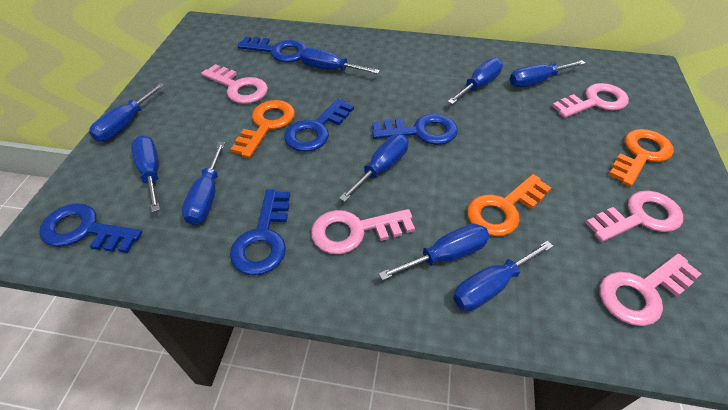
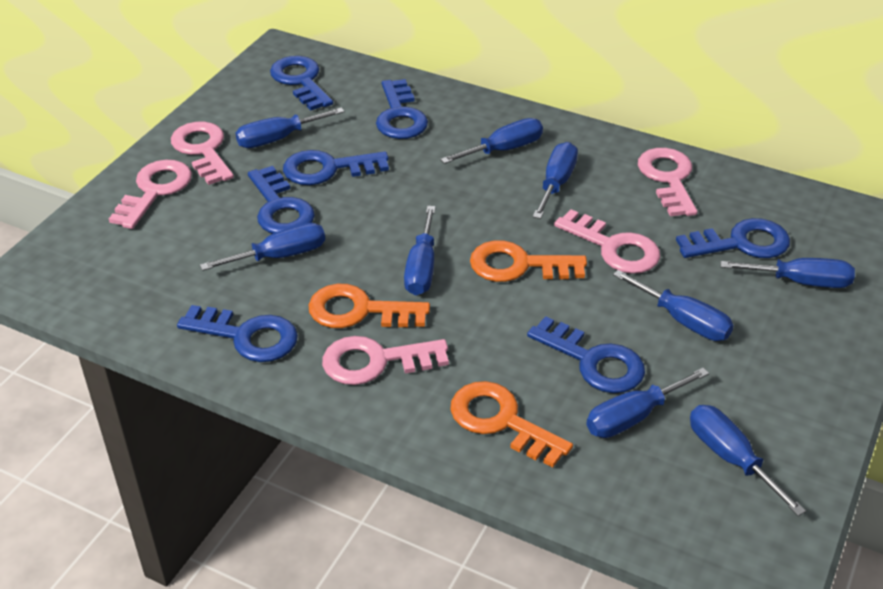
blue key: [39,203,142,253] [230,189,290,275] [237,36,307,62] [284,98,354,152] [372,114,458,145] = 5 -> [177,305,298,362] [248,166,315,234] [270,56,333,110] [283,150,389,185] [376,79,428,139] [527,316,645,393] [676,218,790,258] = 7

